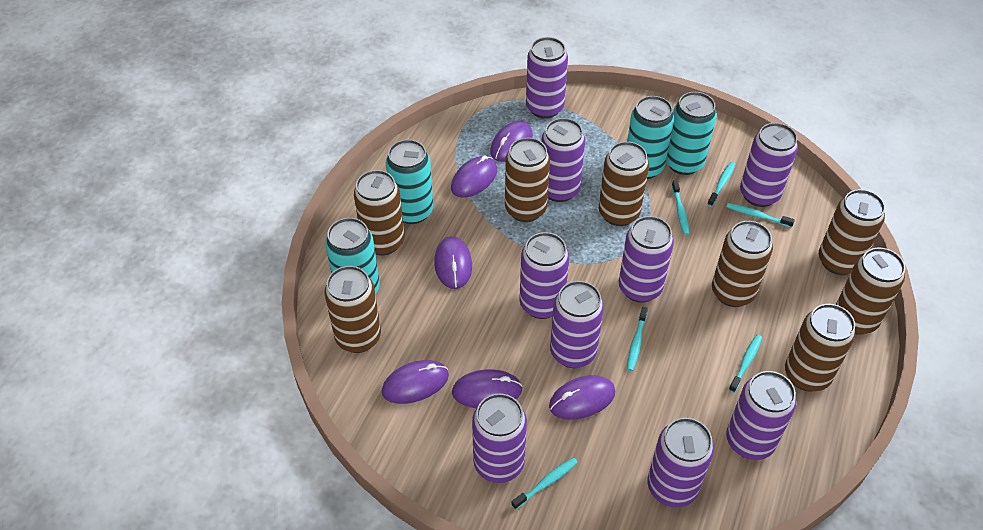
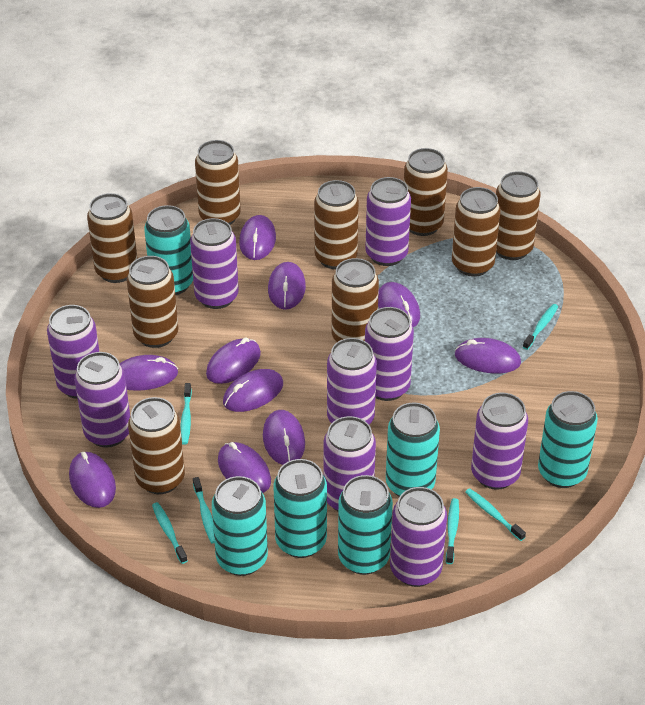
brown can: [324,266,381,353] [354,170,405,255] [505,138,550,222] [599,141,649,226] [712,221,773,307] [785,304,855,392] [819,189,885,275] [836,248,905,335] = 8 -> [87,193,138,283] [127,256,178,348] [128,397,185,494] [195,140,241,225] [314,180,359,269] [332,258,379,342] [404,148,448,236] [452,187,501,277] [496,171,541,260] = 9
purple mouse: [382,360,449,404] [434,236,472,289] [451,155,497,198] [452,369,523,408] [490,121,533,162] [549,375,615,420] = 6 -> [69,452,116,508] [119,355,178,391] [206,337,261,384] [218,442,271,493] [223,369,283,412] [239,215,276,260] [263,410,305,465] [268,262,306,310] [378,282,420,327] [455,338,521,373] = 10
turquoise can: [325,218,380,294] [386,139,433,224] [627,96,674,179] [666,92,717,175] = 4 -> [144,205,193,295] [212,476,268,576] [273,459,327,558] [338,475,393,575] [386,403,440,497] [538,391,598,488] = 6

